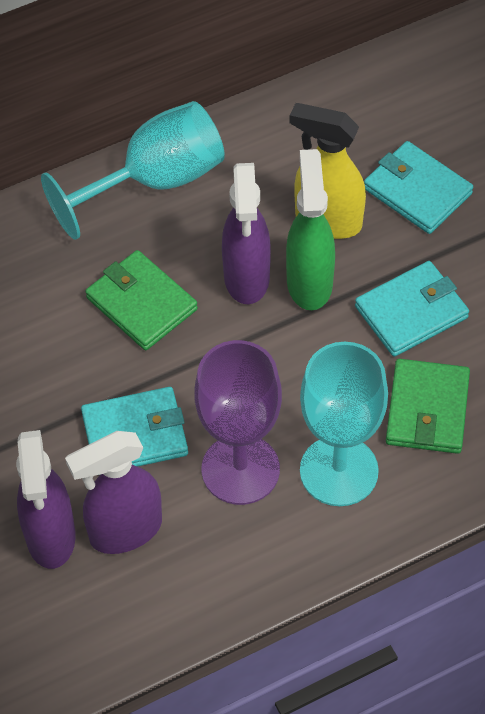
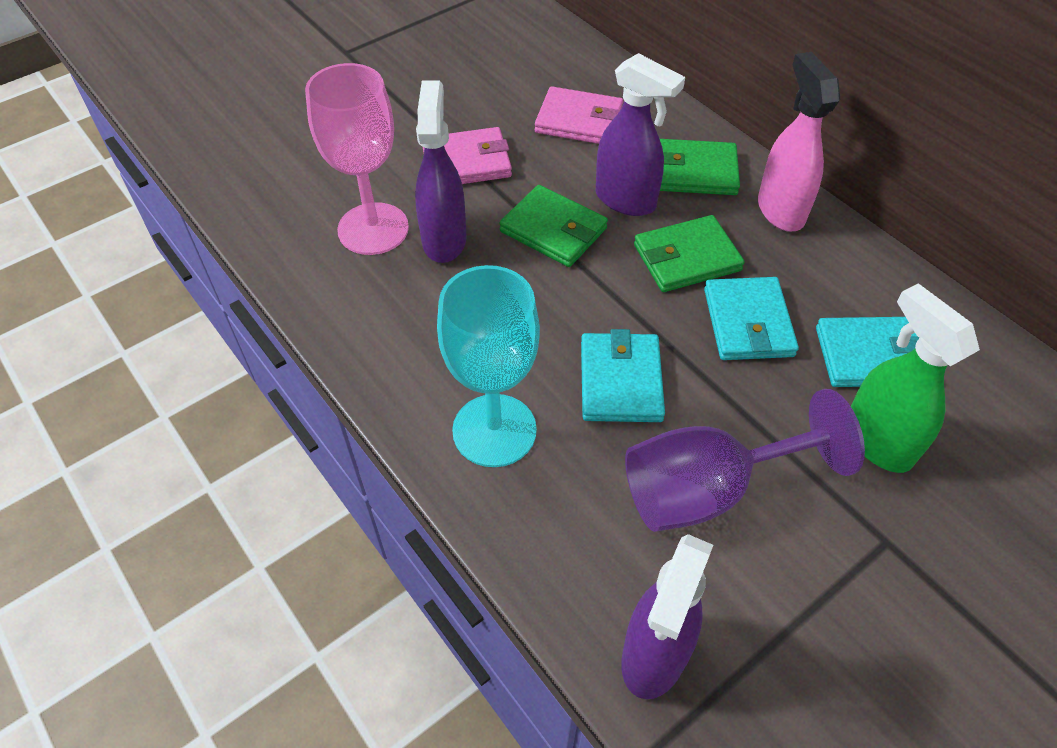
green wallet: [85,250,198,350] [386,359,470,454] = 2 -> [499,185,608,267] [634,215,745,292] [660,139,740,195] = 3
pink goblet: none = 0 -> [305,63,409,255] = 1
pink spray bottle: none = 0 -> [758,52,840,231] = 1
pink wallet: none = 0 -> [423,127,512,184] [535,86,623,144] = 2
turquoise goblet: [41,101,225,240] [300,342,388,506] = 2 -> [437,265,540,467] = 1
yellow spray bottle: [290,103,366,239] = 1 -> none = 0

